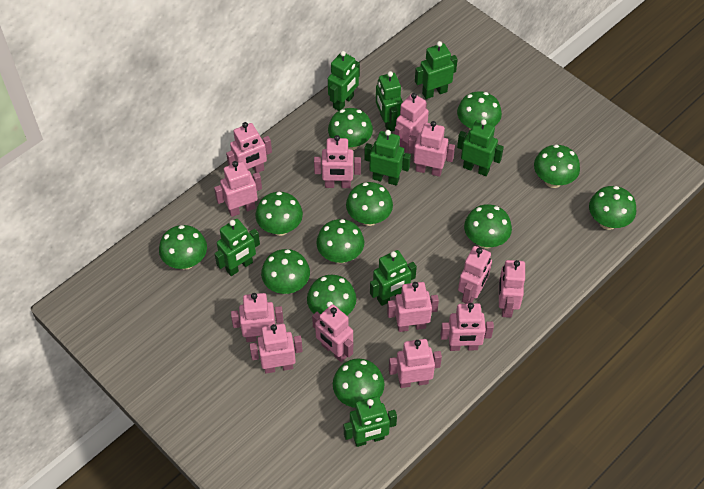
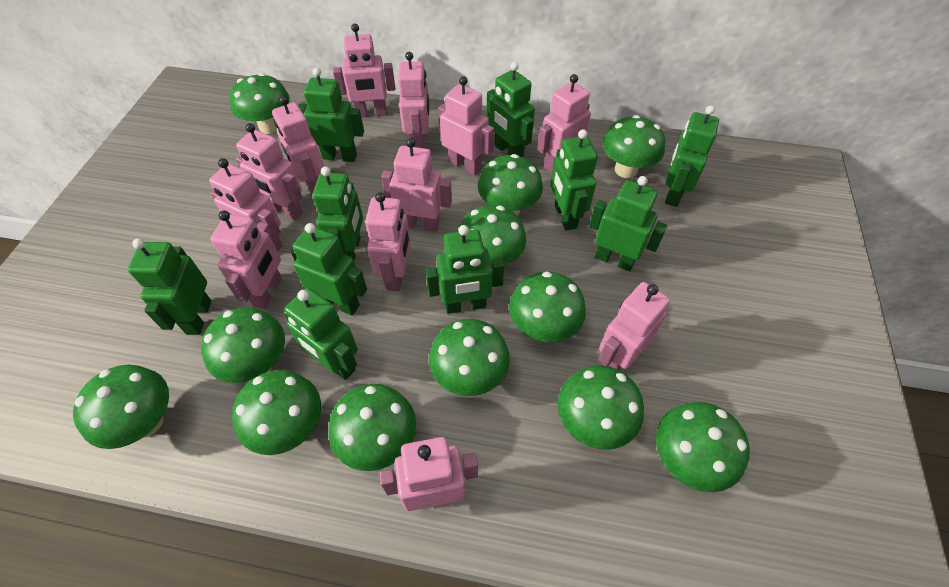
green robot: [214,219,260,276] [328,51,360,111] [344,396,397,447] [364,130,411,186] [370,250,417,306] [376,71,403,131] [415,41,458,99] [457,119,504,176] = 8 -> [128,238,212,335] [283,288,358,380] [291,223,367,315] [298,68,364,162] [312,167,363,261] [426,225,504,314] [487,62,535,157] [550,129,598,231] [589,176,667,271] [665,105,719,207] = 10
pink robot: [214,161,262,217] [226,122,272,173] [231,293,284,342] [249,324,303,374] [312,304,353,362] [314,135,361,188] [387,282,439,332] [389,339,442,388] [394,93,429,153] [408,121,455,177] [440,303,494,351] [458,246,492,304] [499,260,525,318] = 13 -> [209,158,283,251] [210,211,282,309] [236,123,303,221] [272,96,324,195] [333,23,395,118] [365,192,411,291] [379,437,478,511] [381,138,452,232] [398,52,430,148] [438,76,494,175] [537,74,591,174] [598,282,670,370] = 12

